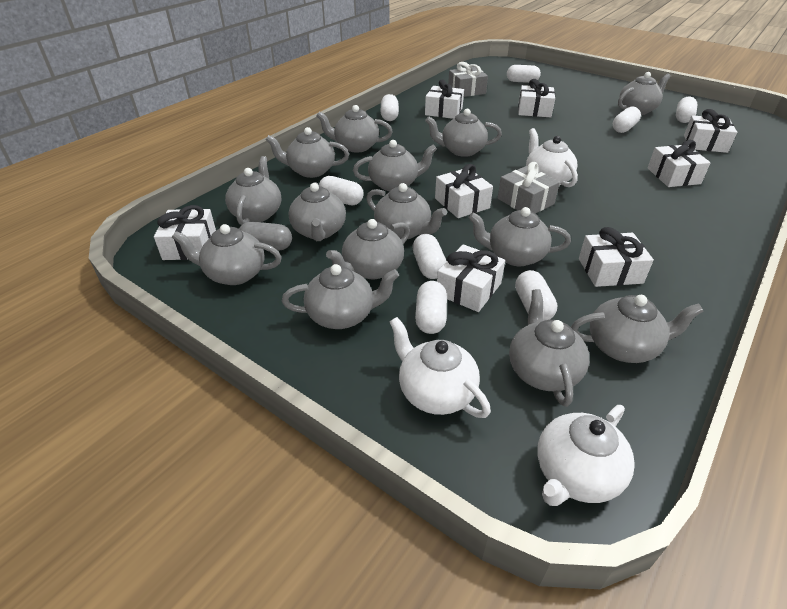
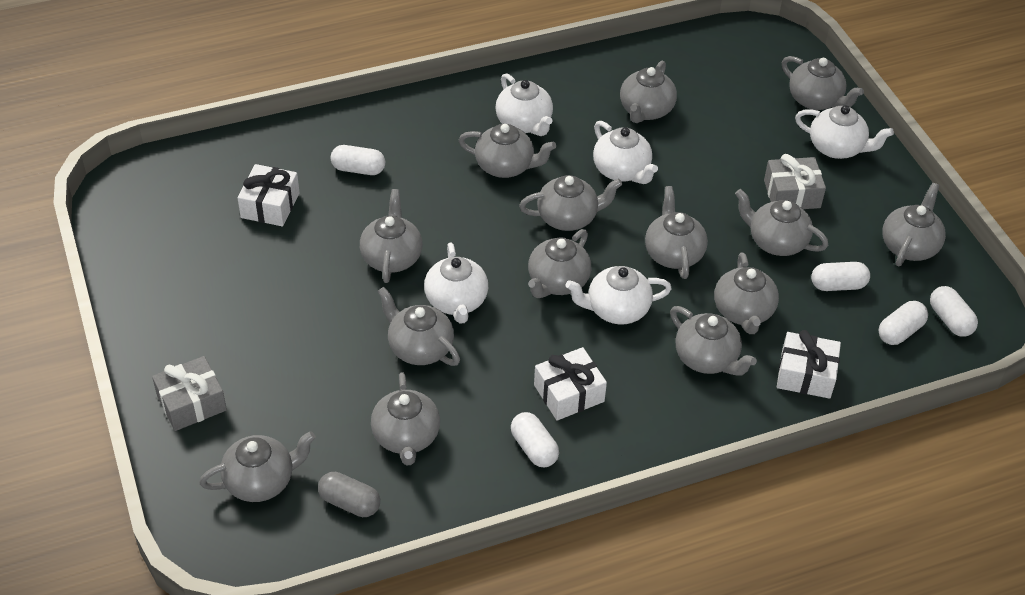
white capsule: [319,176,364,205] [381,94,399,121] [412,234,446,279] [415,281,447,334] [507,65,541,83] [515,270,557,321] [613,107,641,133] [676,97,697,123] = 8 -> [331,145,385,175] [511,412,559,467] [811,262,870,291] [878,301,928,345] [930,286,978,336] = 5
white gift: [154,205,216,260] [425,79,464,119] [435,164,493,218] [437,244,505,312] [518,79,555,117] [579,227,654,287] [648,140,711,187] [684,109,737,153] = 8 -> [237,164,300,226] [534,347,607,421] [777,330,841,399] = 3
white teapot: [390,317,491,418] [526,128,578,187] [537,405,635,506] = 3 -> [424,243,488,324] [495,73,553,136] [565,266,672,324] [593,121,658,184] [795,105,894,159] = 5

